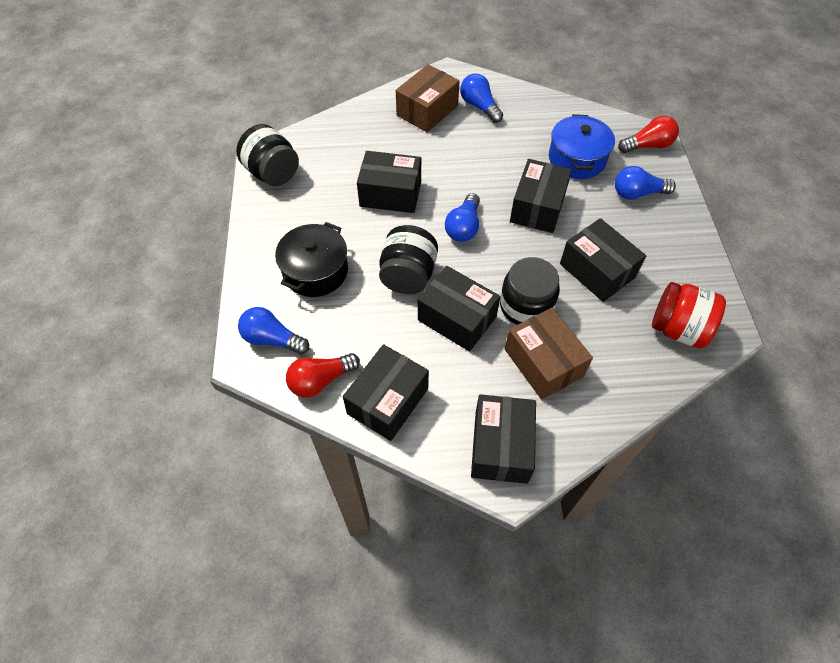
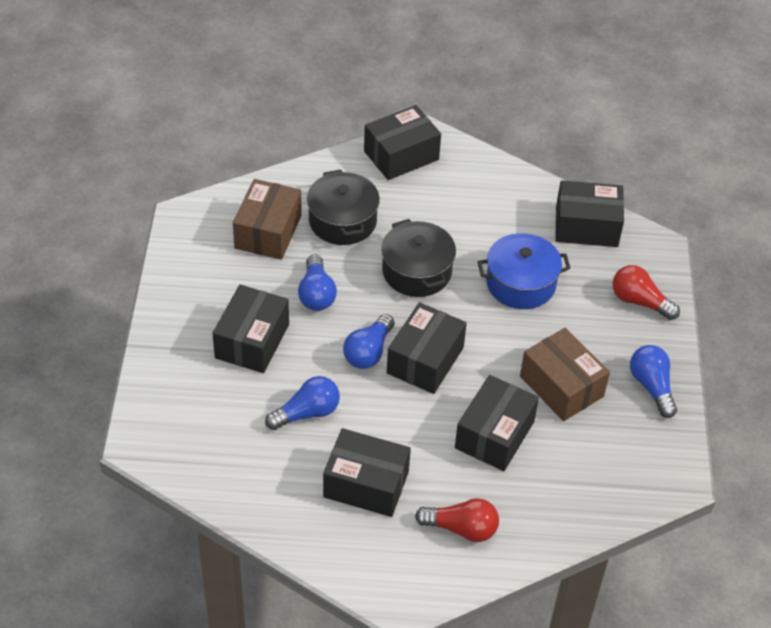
black jar: [236,124,299,186] [379,225,438,294] [500,257,560,325] = 3 -> none = 0
black pot: [275,222,348,297] = 1 -> [307,170,380,245] [381,219,456,297] = 2
red jar: [652,282,726,349] = 1 -> none = 0

